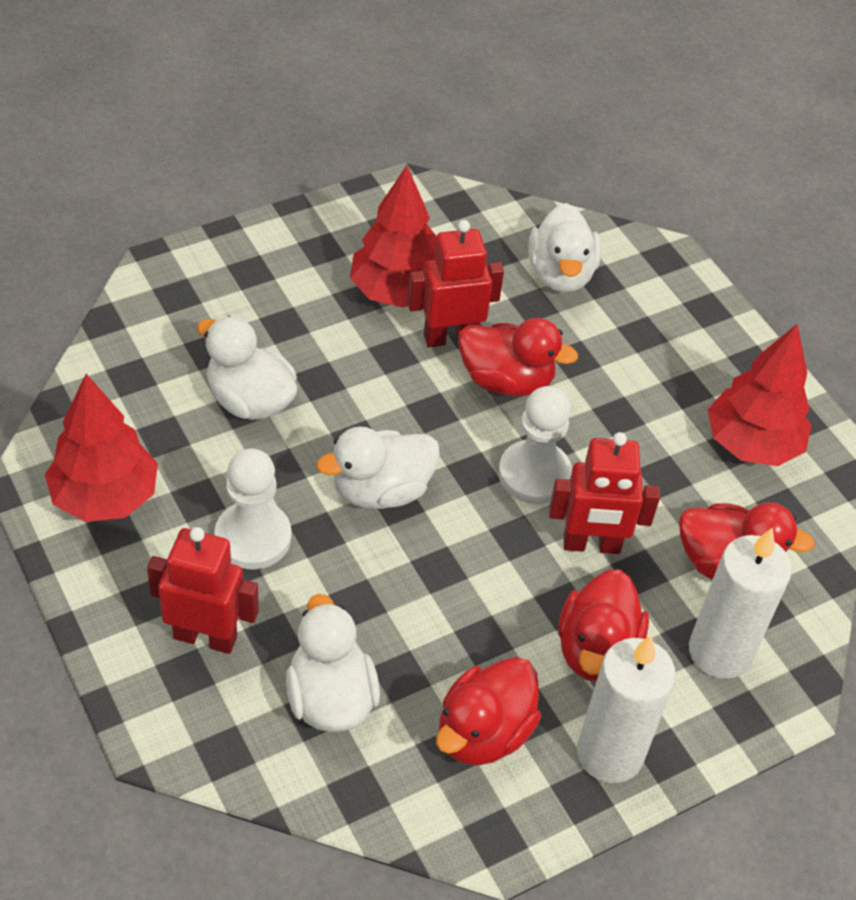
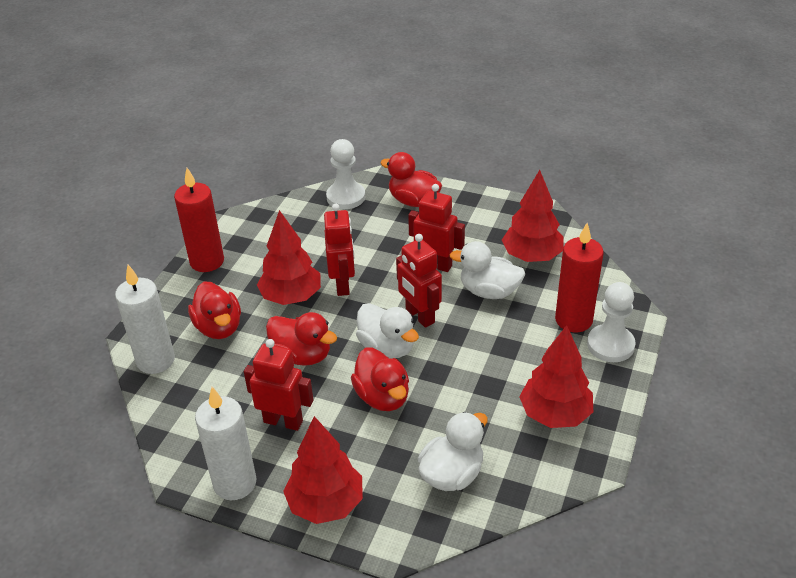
red candle: none = 0 -> [174,168,224,272] [555,223,604,332] = 2
red robot: [147,527,259,654] [407,220,504,347] [549,432,660,554] = 3 -> [244,339,313,431] [324,203,355,296] [396,234,442,328] [408,184,465,272] = 4
red tree: [45,374,158,522] [350,165,436,308] [708,324,812,466] = 3 -> [257,210,321,305] [283,416,363,524] [502,170,563,262] [519,325,593,428] = 4
white duck: [197,316,297,420] [286,594,380,732] [316,426,440,509] [528,203,601,292] = 4 -> [356,303,419,359] [418,412,488,491] [449,241,525,299] = 3

